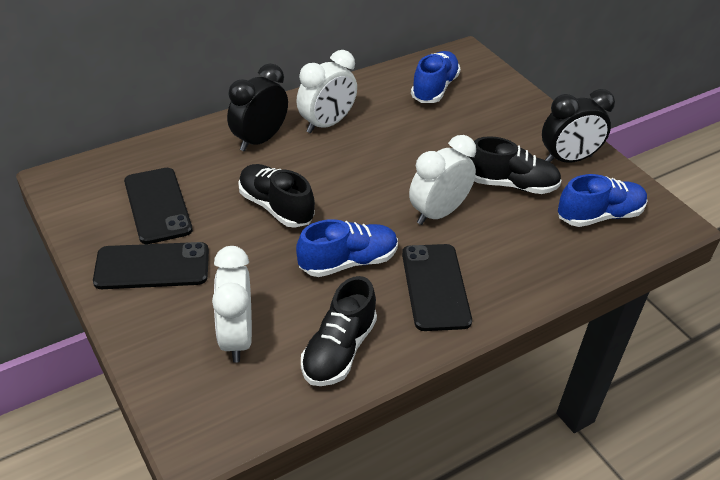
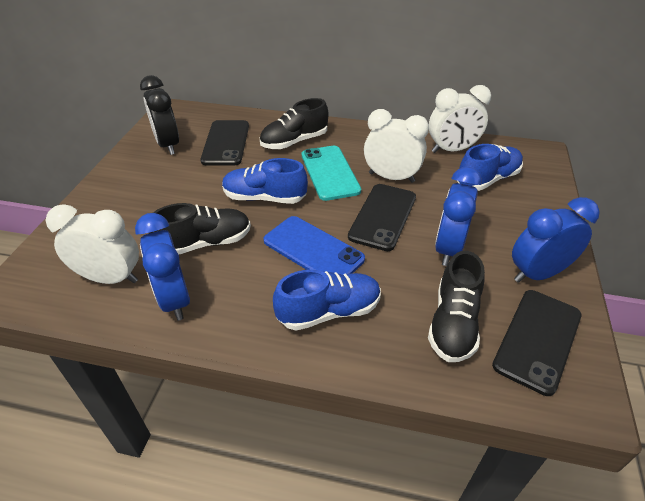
black clock: [227,63,288,151] [542,89,615,163] = 2 -> [140,75,179,155] = 1
blue clock: none = 0 -> [135,213,190,321] [435,167,482,266] [512,197,600,283] = 3
blue phone: none = 0 -> [263,216,365,275] = 1
turquoise phone: none = 0 -> [302,146,361,201] = 1

